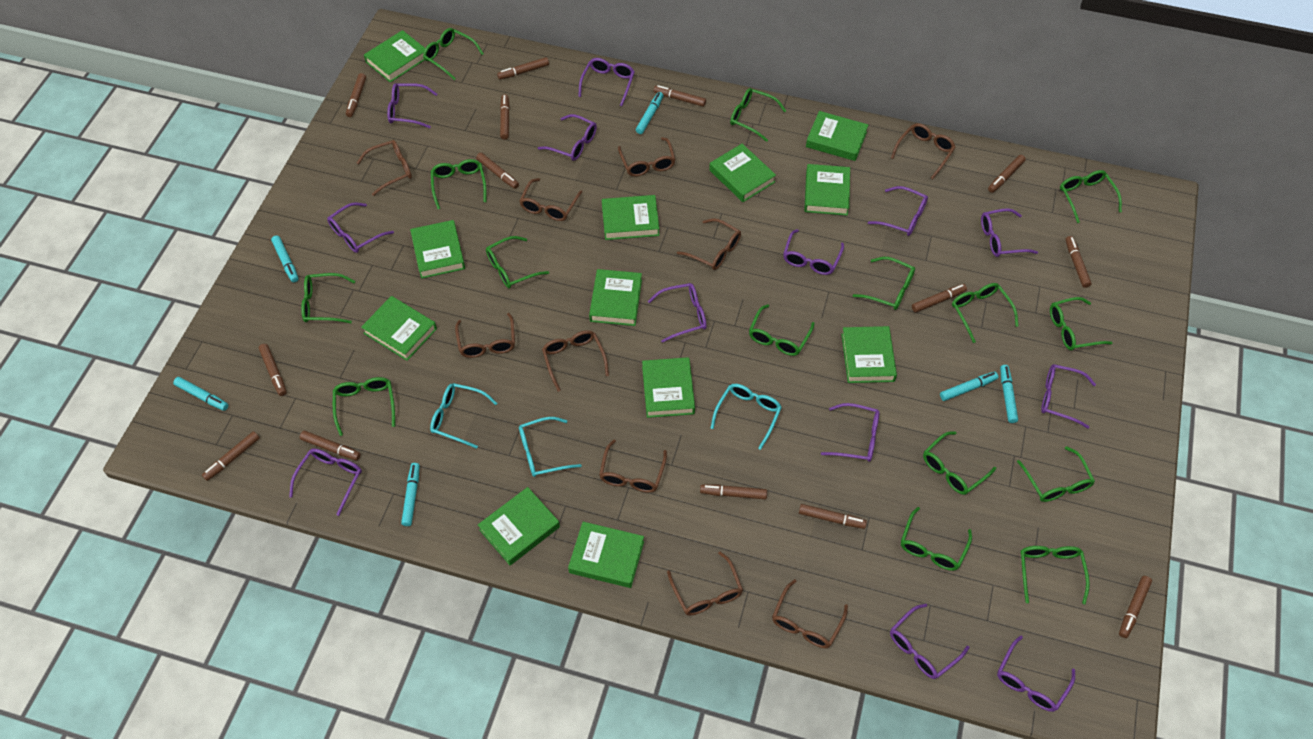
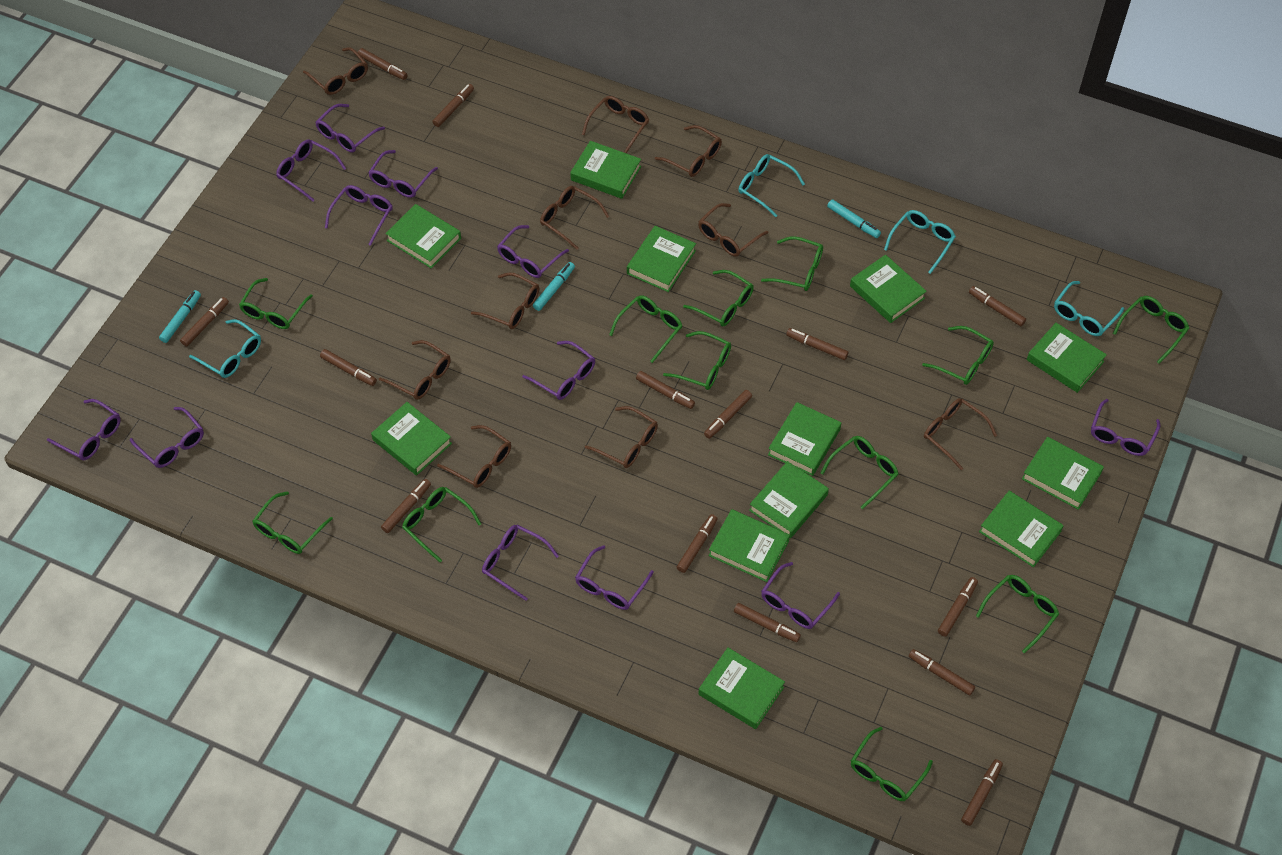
green glasses: [301,273,355,323] [333,377,395,436] [423,28,484,80] [431,159,487,209] [486,236,549,288] [730,88,786,142] [749,304,815,356] [853,257,915,310] [901,507,972,571] [923,431,996,495] [952,283,1018,343] [1017,446,1095,502] [1021,546,1090,604] [1050,297,1112,350] [1060,170,1122,223] = 15 -> [239,278,313,329] [253,491,333,554] [402,487,481,562] [609,295,682,363] [663,331,731,390] [683,270,754,326] [761,236,823,291] [821,436,898,509] [851,727,933,801] [922,326,994,385] [976,575,1059,654] [1113,296,1189,364] = 12
purple glasses: [289,448,362,516] [327,202,394,253] [387,83,437,128] [538,114,597,161] [578,58,635,106] [648,283,707,343] [783,229,844,275] [821,403,879,462] [868,186,928,236] [890,604,969,679] [981,208,1038,257] [997,636,1075,712] [1041,364,1096,429] = 13 -> [47,399,121,460] [130,407,204,468] [276,139,346,202] [315,104,385,153] [325,185,393,246] [368,150,438,198] [482,525,559,601] [497,225,569,278] [522,341,595,400] [575,545,654,610] [761,562,840,629] [1091,399,1160,456] = 12
turquoise glasses: [430,383,497,449] [519,417,582,477] [711,384,782,450] = 3 -> [189,319,261,378] [738,154,805,217] [884,210,956,274] [1054,281,1124,336] = 4
turquoise marker: [173,377,228,411] [271,235,299,282] [401,463,420,526] [636,92,664,134] [940,372,998,401] [1000,365,1018,423] = 6 -> [159,290,201,343] [533,262,575,311] [827,199,881,238] = 3

